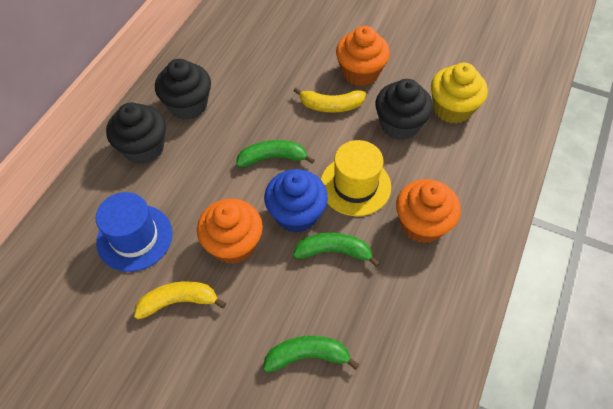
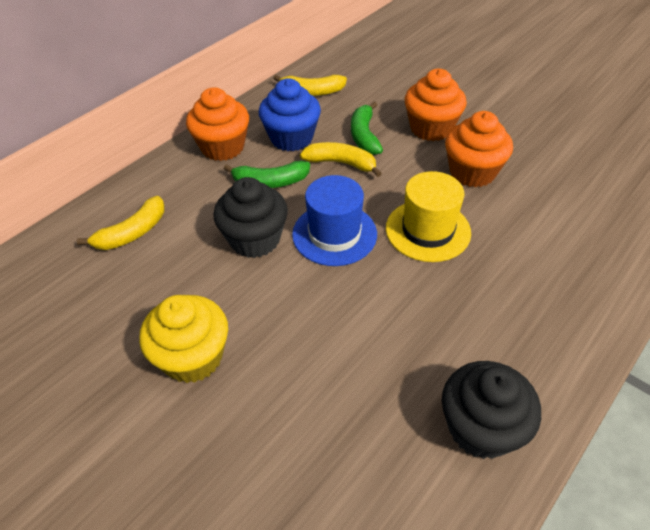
black cupcake: [106,103,166,164] [155,59,211,120] [375,79,433,140] = 3 -> [213,177,288,258] [442,361,541,459] = 2
green banana: [236,140,315,167] [263,336,360,372] [293,233,380,267] = 3 -> [224,161,310,188] [351,102,383,155] = 2
yellow banana: [134,281,226,319] [293,88,366,113] = 2 -> [77,196,165,250] [273,75,347,96] [300,142,382,177] = 3

